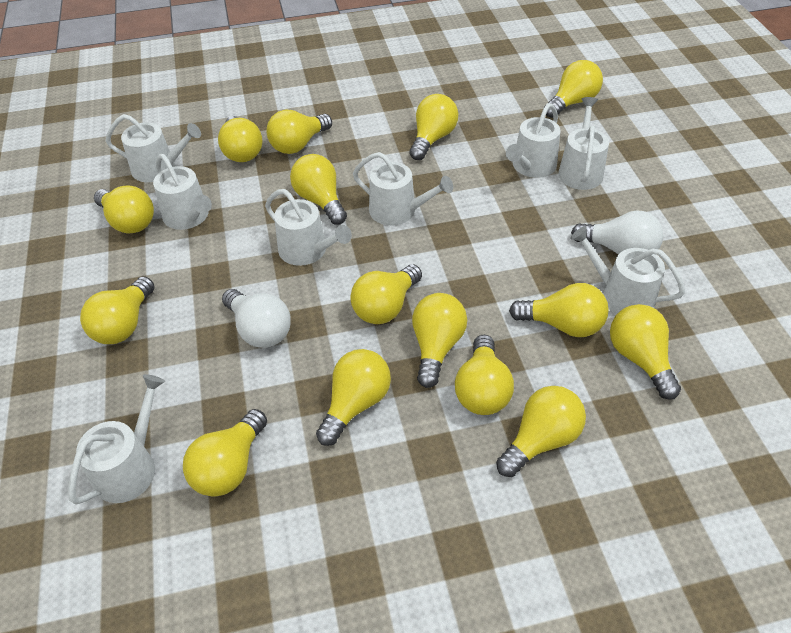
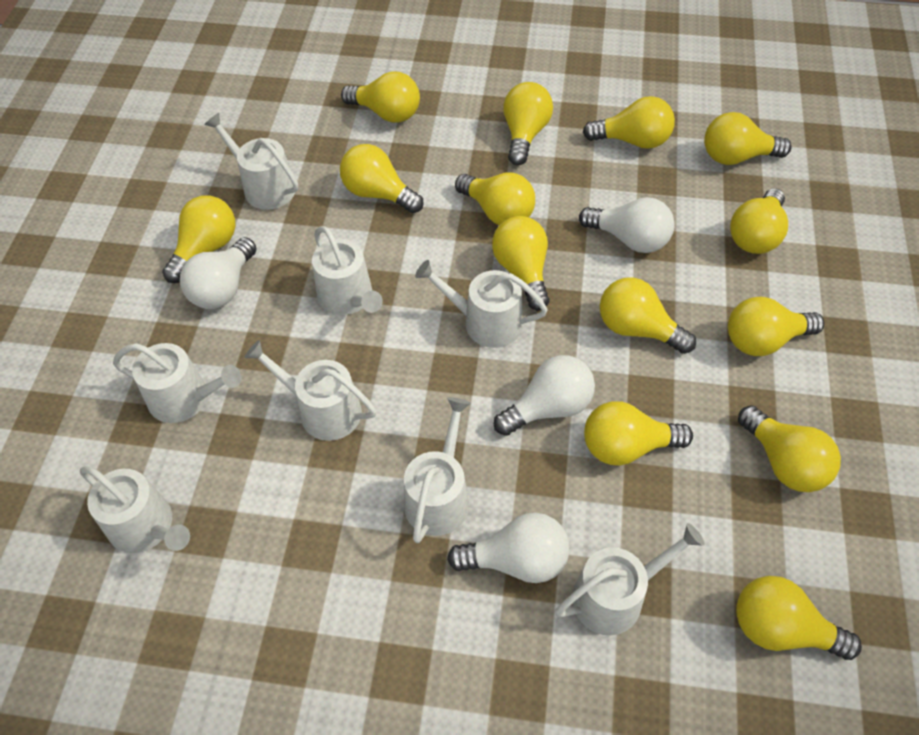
white light bulb: [222,289,291,348] [571,210,663,255] = 2 -> [180,237,257,309] [447,512,570,583] [494,355,595,436] [579,197,675,253] = 4
yellow light bulb: [80,276,154,344] [94,186,154,233] [183,409,267,497] [218,116,263,162] [267,109,332,154] [290,154,347,225] [316,349,391,446] [351,264,422,324] [410,94,458,160] [412,293,467,388] [455,335,514,415] [496,386,586,477] [509,283,609,337] [545,60,603,118] [610,304,681,400] = 15 -> [162,195,236,283] [340,144,424,213] [341,71,420,123] [455,172,535,225] [492,216,549,310] [503,82,553,165] [583,96,675,149] [584,401,693,466] [600,277,696,354] [704,112,791,165] [728,297,824,356] [730,188,788,254] [736,576,862,660] [738,405,841,492] = 14

